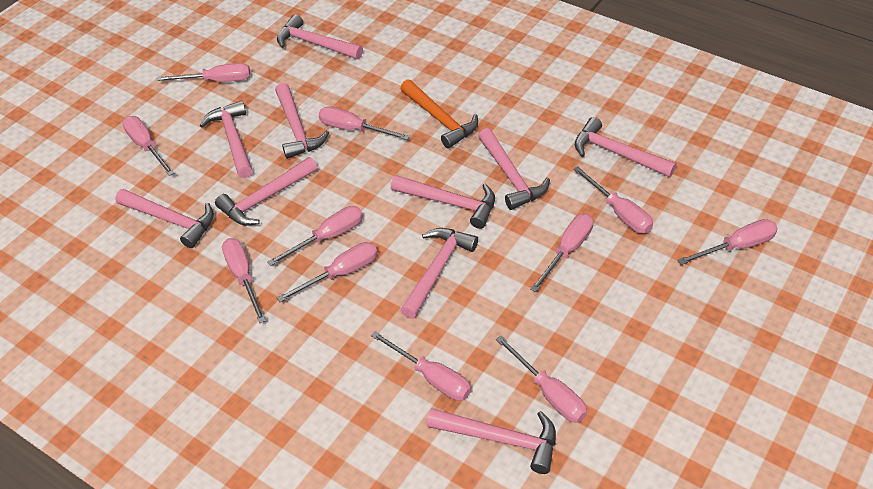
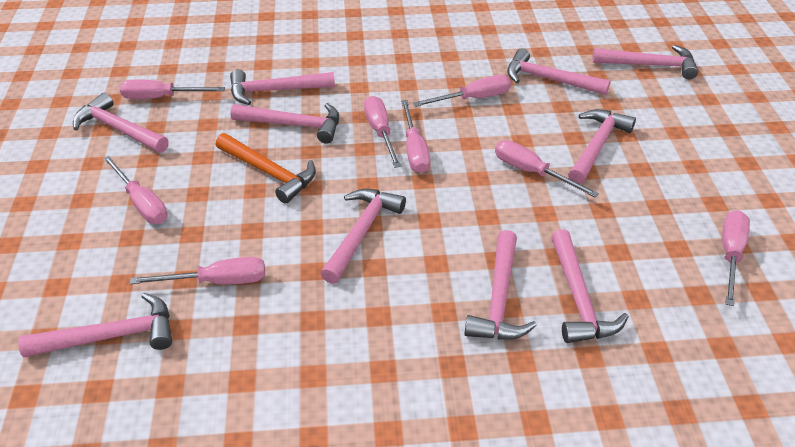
pink screwdriver: [122,116,174,176] [157,63,250,82] [222,238,266,323] [268,206,363,266] [277,242,378,302] [318,106,410,140] [371,331,471,401] [496,336,587,423] [530,214,594,292] [573,166,653,233] [677,219,778,265] = 11 -> [103,156,168,224] [120,80,225,99] [130,257,265,285] [364,96,401,168] [401,100,430,173] [413,75,511,107] [495,140,599,197] [722,210,750,306] = 8

